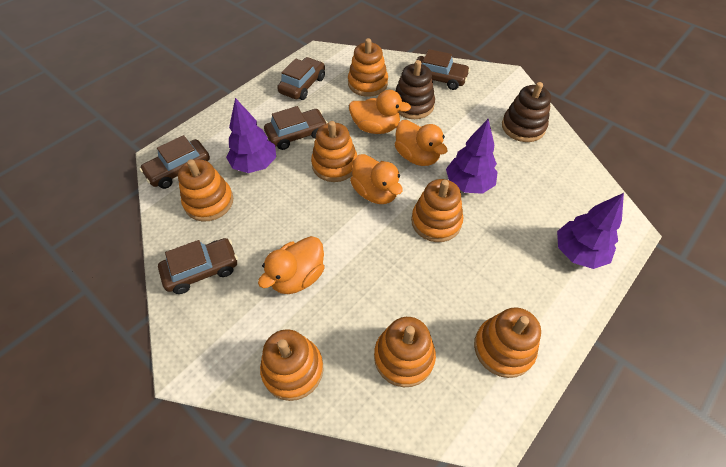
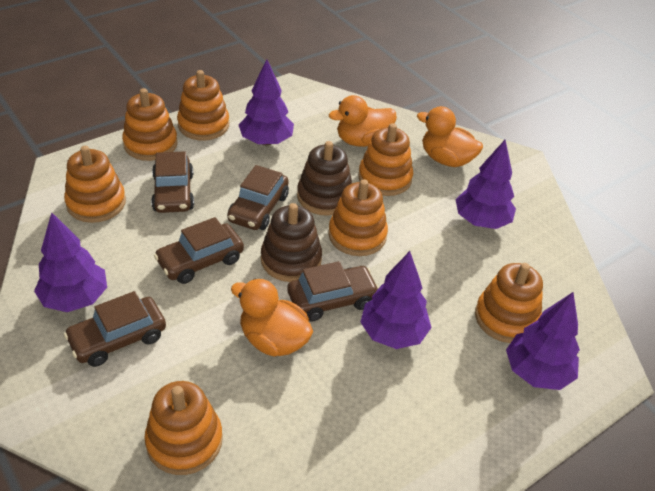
orange duck: [258,236,325,294] [349,90,411,134] [350,154,403,204] [395,120,448,166] = 4 -> [231,279,313,356] [329,95,397,147] [417,106,483,167] = 3
purple tree: [226,98,276,173] [446,119,498,194] [557,193,624,269] = 3 -> [34,212,107,312] [239,59,294,145] [361,251,432,349] [455,140,516,229] [506,292,580,390] = 5

